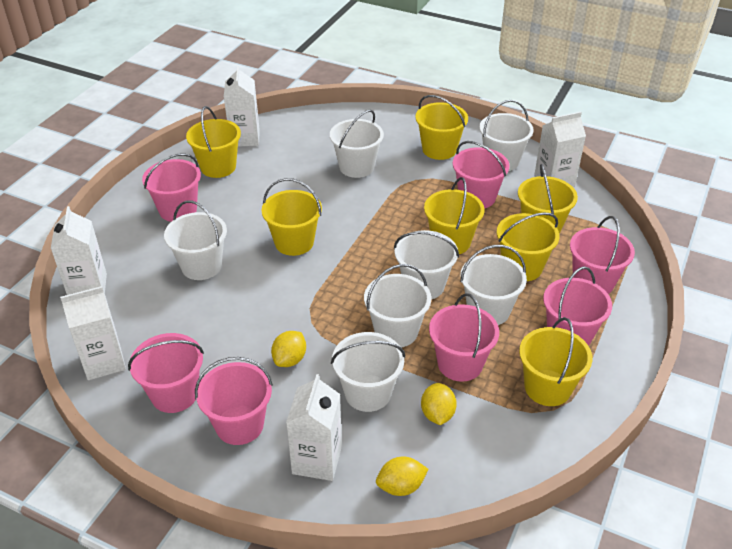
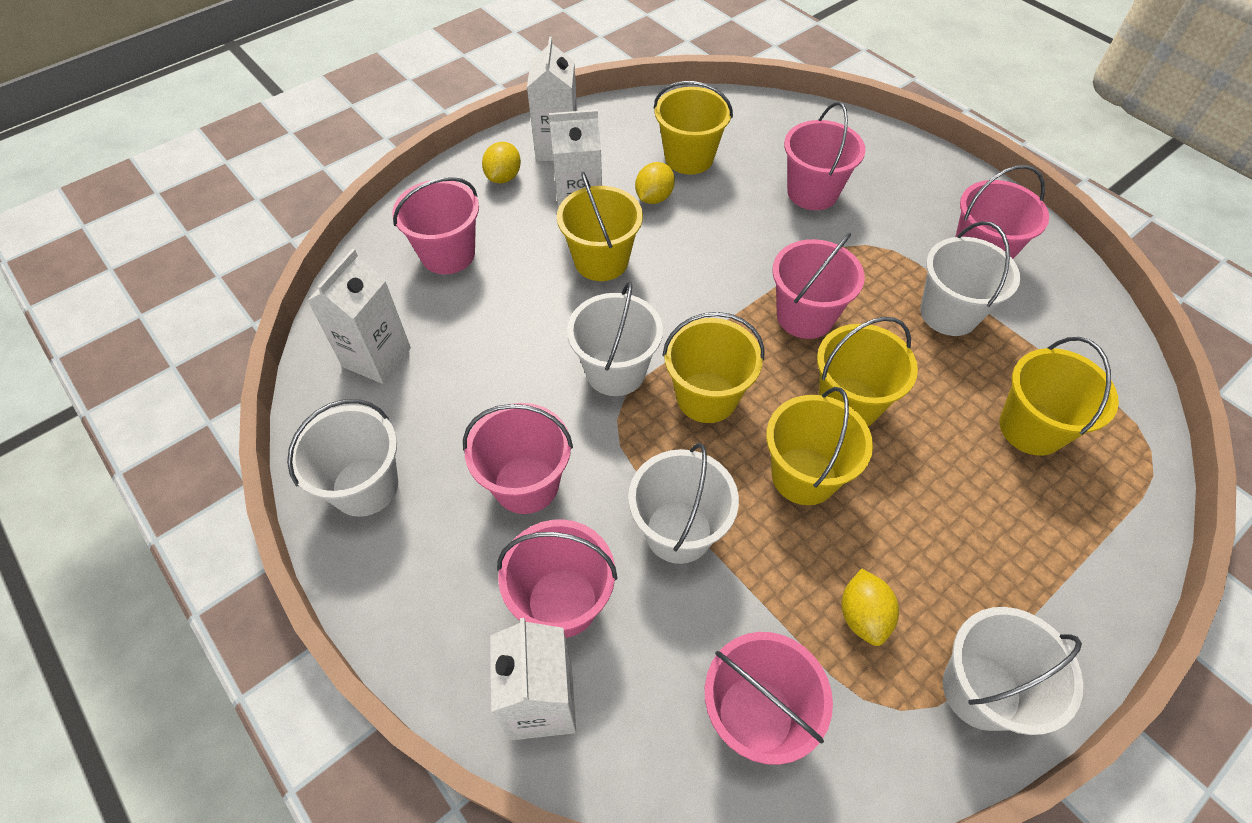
white bucket: [164,200,227,280] [330,110,384,178] [331,332,405,412] [364,264,431,347] [394,230,459,299] [460,245,527,325] [479,100,534,171] = 7 -> [287,399,398,517] [567,281,663,396] [628,443,739,564] [920,221,1020,336] [943,607,1083,735] = 5
white carton: [51,206,107,295] [60,286,126,380] [224,65,260,147] [286,374,342,481] [534,112,586,188] = 5 -> [307,249,411,384] [490,618,576,740] [527,37,577,161] [549,109,602,208] = 4
yellow bucket: [186,106,241,178] [262,178,322,256] [415,95,468,160] [424,177,484,254] [497,213,559,281] [518,164,578,234] [519,317,592,406] = 7 -> [557,172,643,281] [654,81,733,174] [662,312,764,423] [766,387,873,505] [817,317,918,426] [1000,337,1119,456] = 6

